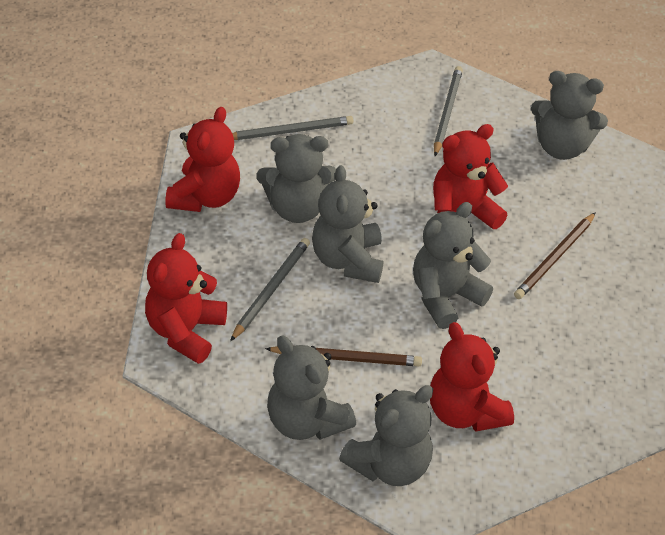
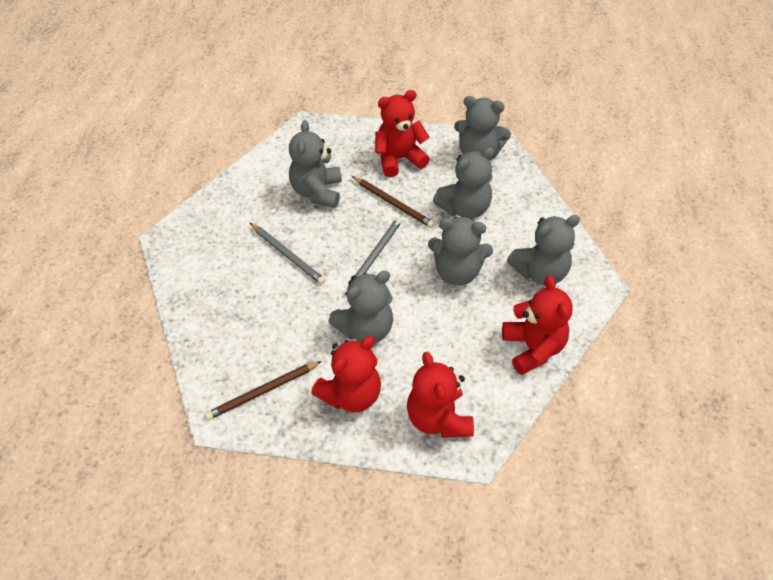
grey pencil: [230,238,310,341] [232,116,353,140] [434,66,463,156] = 3 -> [250,223,325,285] [345,218,402,296] = 2

